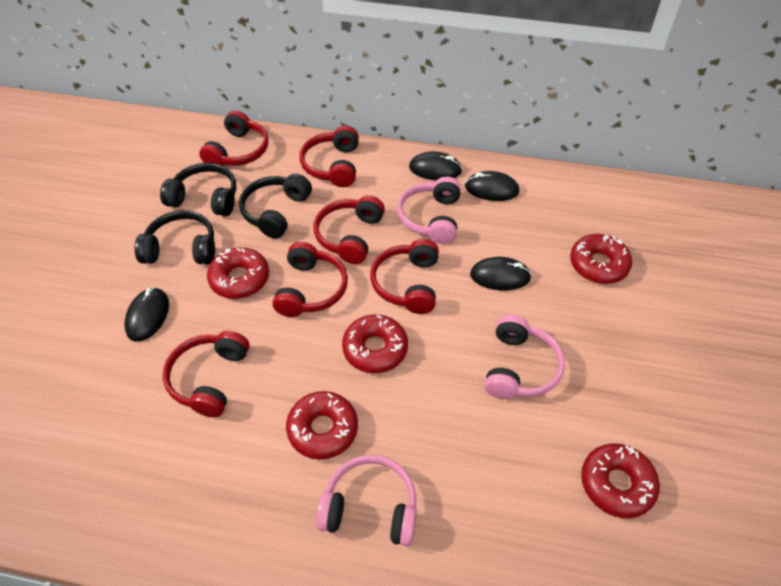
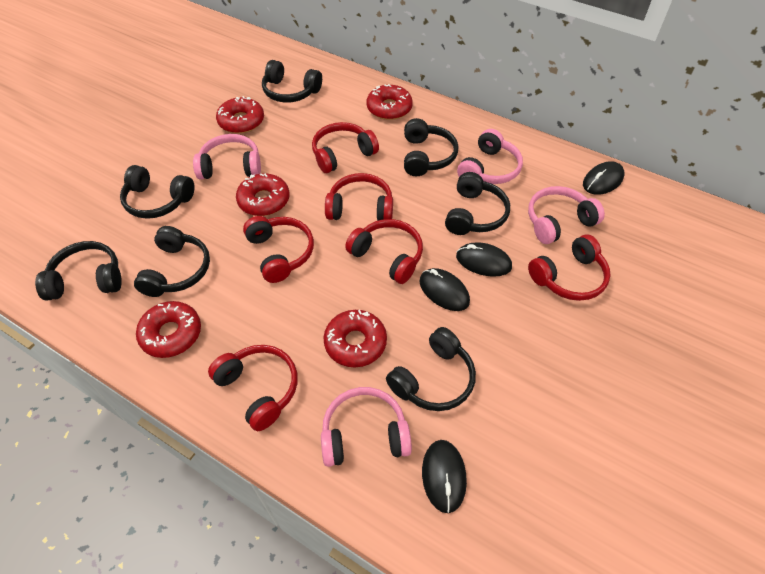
black headphones: [135,210,215,264] [160,163,236,216] [239,174,312,239] = 3 -> [35,241,122,301] [120,165,195,219] [134,226,210,297] [262,60,322,103] [386,327,476,411] [404,118,458,176] [445,172,510,235] = 7
pink headphones: [316,455,417,546] [397,177,461,244] [484,315,565,399] = 3 -> [193,134,261,179] [321,387,412,467] [457,129,523,184] [528,186,605,244] = 4

